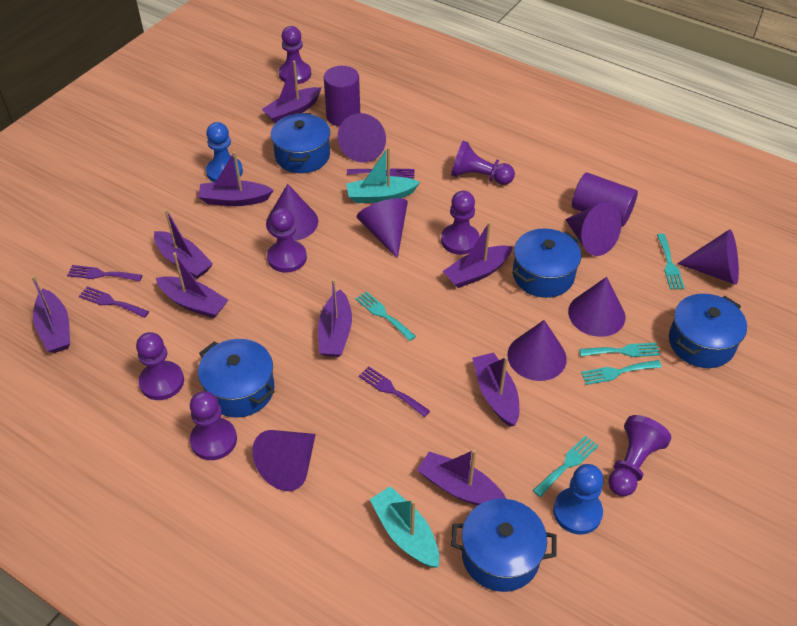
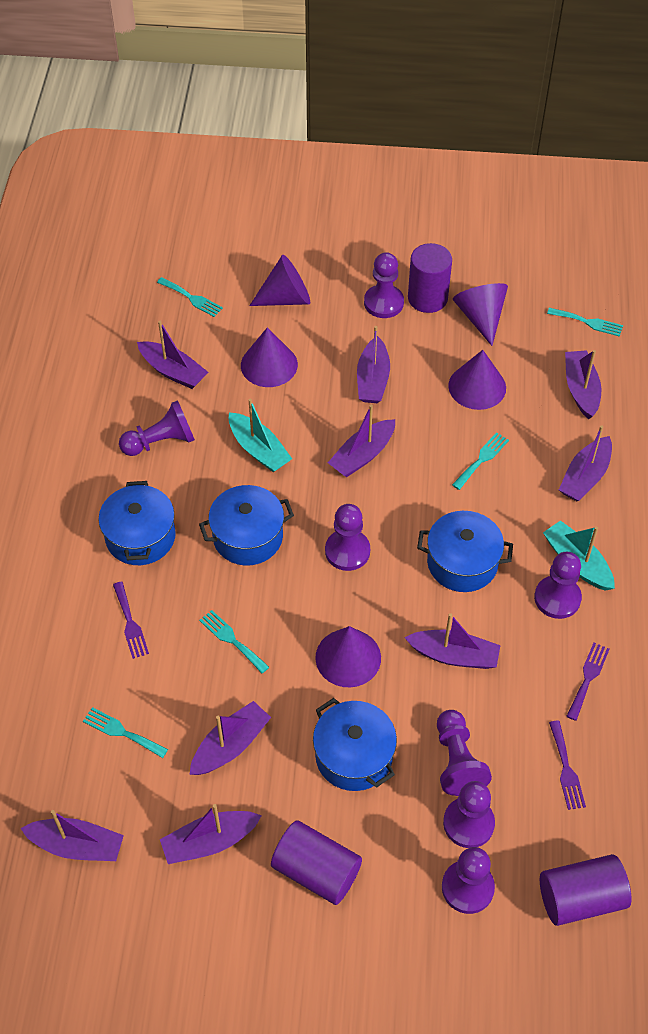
blue pawn: [206,122,243,182] [553,464,604,535] = 2 -> none = 0
blue pot: [198,339,275,418] [271,113,330,173] [451,499,556,592] [512,228,581,298] [669,294,747,368] = 5 -> [98,481,176,565] [199,485,294,566] [313,698,397,791] [417,511,513,592] = 4
purple cone: [252,430,316,491] [266,184,318,241] [338,113,386,163] [356,198,408,258] [507,320,567,381] [565,202,621,256] [568,277,625,337] [677,229,739,285] = 8 -> [241,327,298,387] [249,255,310,306] [315,626,381,687] [448,350,506,410] [453,283,508,346] = 5
purple cylinder: [324,66,360,127] [572,173,638,226] = 2 -> [271,820,362,905] [408,243,452,313] [540,854,631,926] = 3
purple fork: [67,265,142,281] [79,286,149,318] [347,168,414,179] [359,366,430,417] = 4 -> [113,582,149,659] [549,721,586,810] [566,643,609,721] = 3

